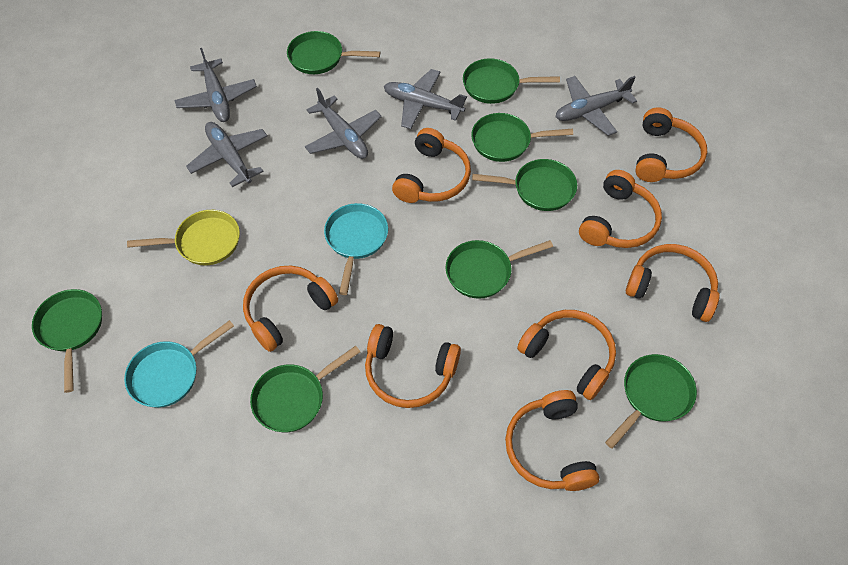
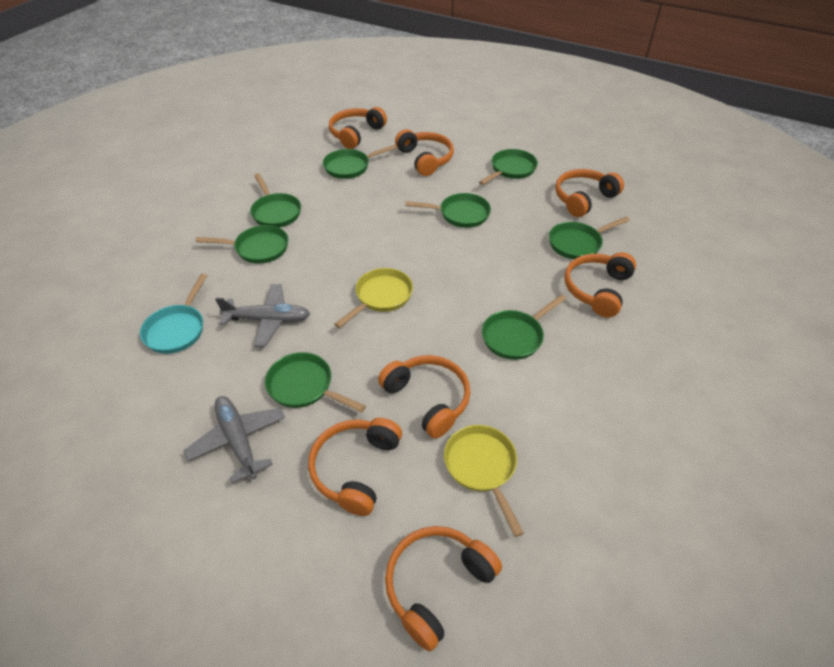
grey plane: [174,48,257,122] [186,122,267,187] [305,88,382,159] [384,69,467,129] [556,76,637,136] = 5 -> [183,396,285,484] [215,284,310,347] = 2
orange headphones: [243,266,338,352] [365,324,461,408] [392,128,471,203] [505,390,599,491] [517,310,616,400] [579,170,662,248] [626,244,720,322] [635,107,707,182] = 8 -> [308,418,402,516] [329,107,387,149] [378,355,470,439] [385,526,502,651] [395,129,454,176] [555,169,624,217] [564,252,636,318] = 7
turquoise pan: [124,320,234,408] [324,203,388,295] = 2 -> [140,274,207,354] = 1
yellow pan: [127,210,240,265] = 1 -> [334,268,413,328] [444,425,524,537] = 2

